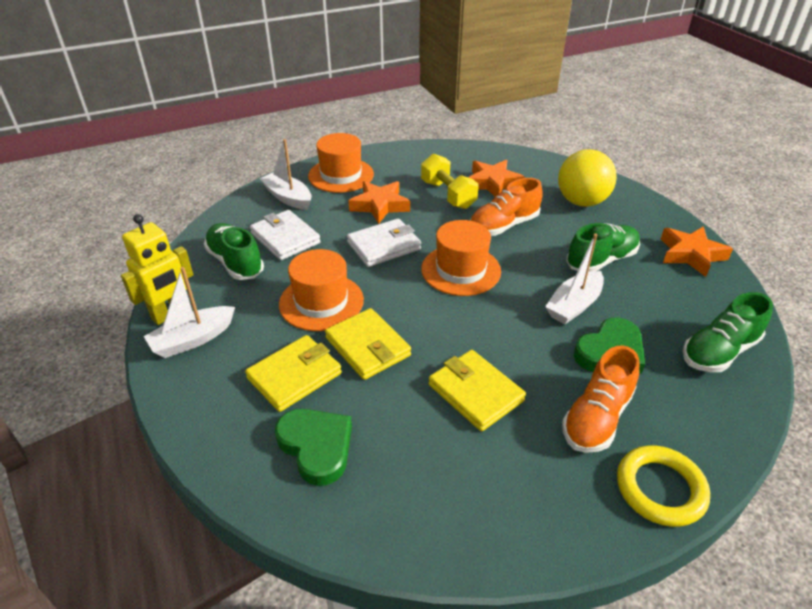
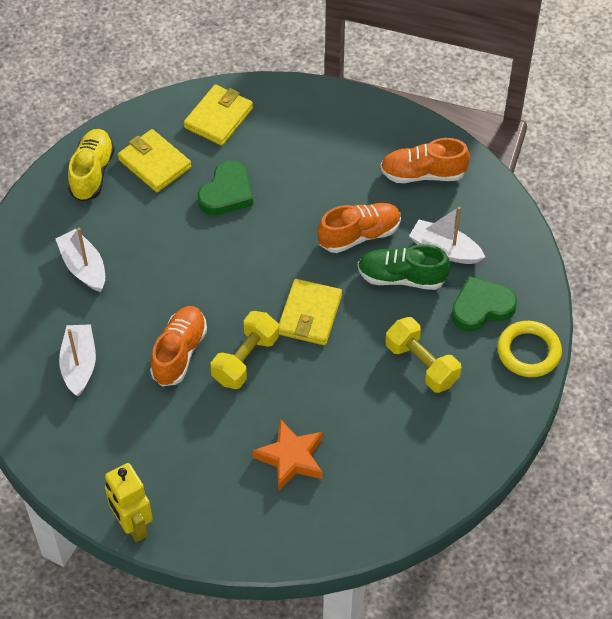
green shoe: [204,223,264,280] [566,223,640,272] [683,292,773,372] = 3 -> [358,244,451,290] = 1
orange hat: [279,249,364,331] [308,133,374,193] [421,220,501,296] = 3 -> none = 0
orange shoe: [470,178,543,236] [562,345,639,453] = 2 -> [150,306,207,386] [317,203,401,253] [380,138,470,183] = 3
orange star: [349,181,410,224] [468,160,525,197] [661,226,733,277] = 3 -> [252,419,323,491] = 1
white wallet: [250,210,321,260] [347,218,421,267] = 2 -> none = 0
yellow ball: [558,149,617,207] = 1 -> none = 0
yellow dumbbell: [421,154,479,209] = 1 -> [211,311,279,389] [385,317,461,393] = 2
yellow shoe: none = 0 -> [68,129,115,202] = 1

